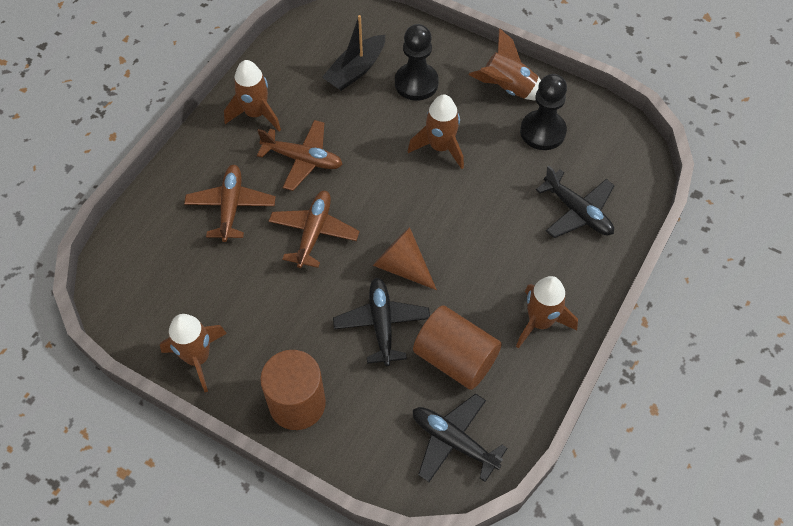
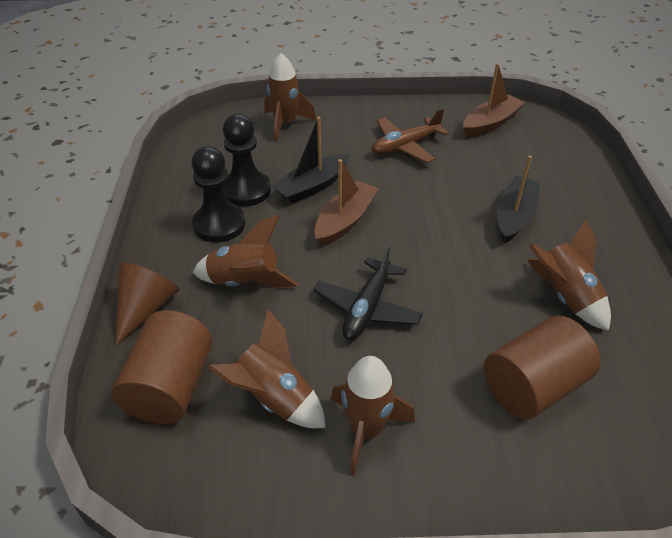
black boat: [322,15,385,91] = 1 -> [272,117,350,204] [497,155,540,244] = 2
black plane: [333,278,430,366] [413,394,508,482] [536,166,615,238] = 3 -> [313,244,423,340] = 1
brown boat: none = 0 -> [314,159,379,246] [463,63,525,137] = 2
brown plane: [184,165,276,242] [257,120,343,191] [269,191,360,268] = 3 -> [372,108,449,163] = 1

